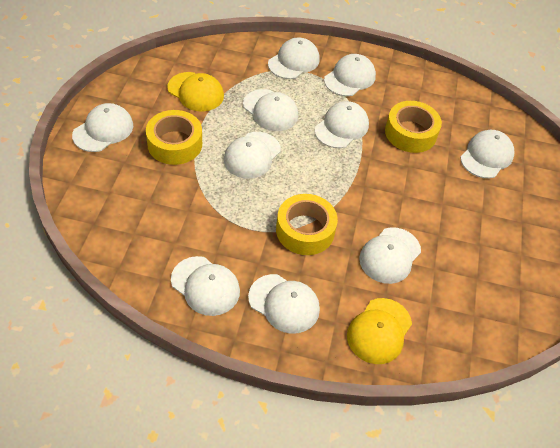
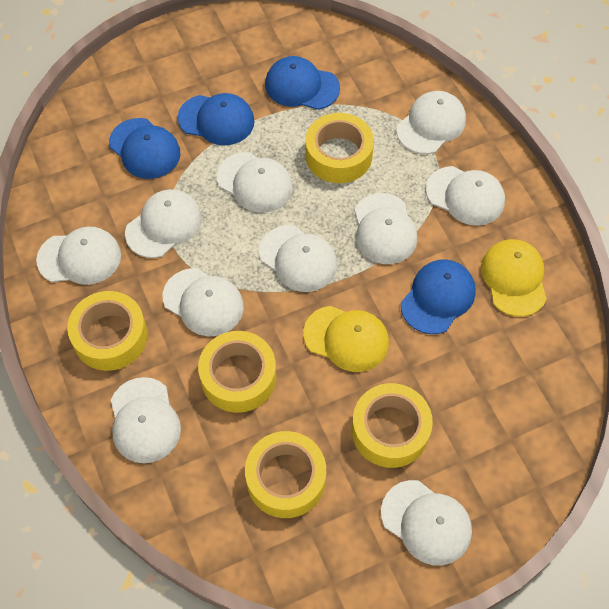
blue cap: none = 0 -> [109,118,180,179] [178,93,255,145] [265,56,340,110] [401,259,476,334] = 4
yellow tape: [146,110,202,165] [276,194,338,255] [385,101,442,153] = 3 -> [67,291,148,371] [198,331,276,413] [245,431,326,518] [305,113,374,183] [352,383,433,468] = 5

